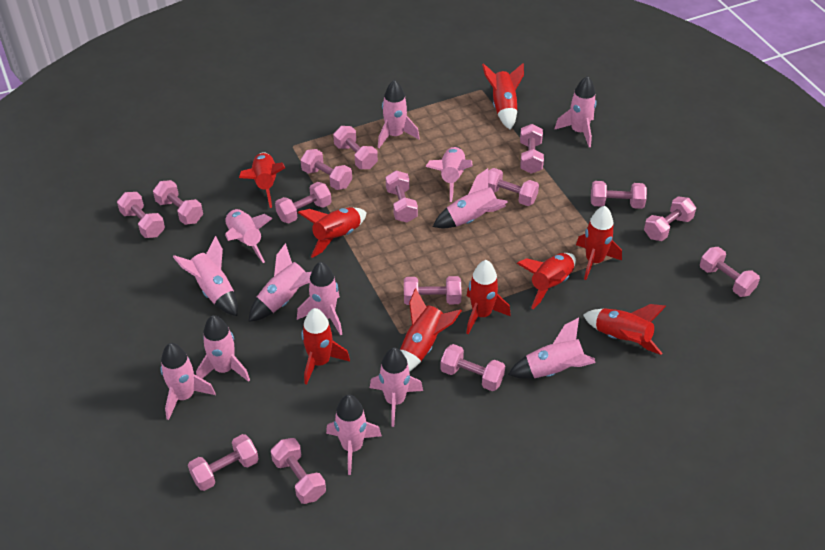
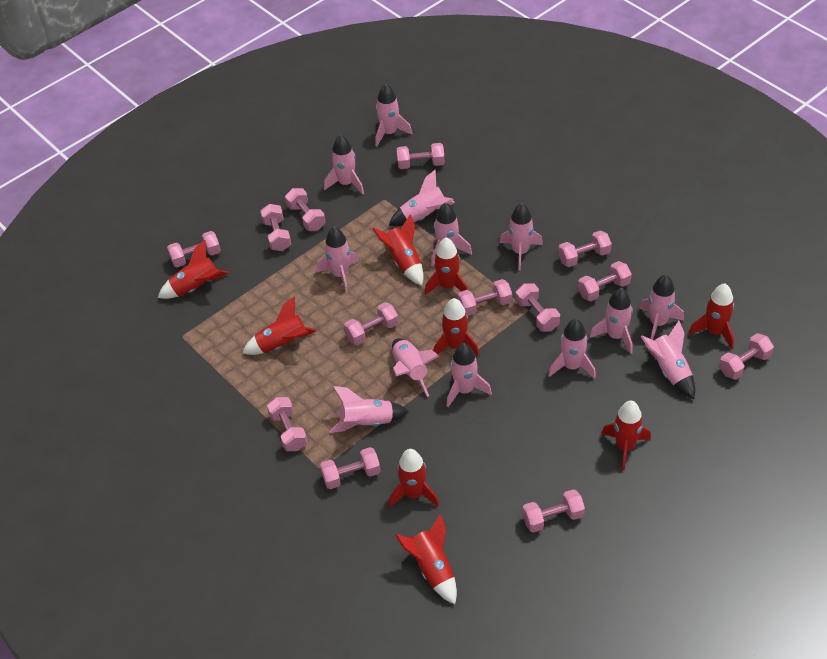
pink dumbbell: [117,192,165,238] [153,180,203,225] [188,434,259,491] [271,438,326,504] [275,182,332,223] [300,149,352,190] [333,126,378,169] [386,171,418,222] [404,276,462,305] [440,344,505,391] [488,168,539,206] [520,124,544,174] [591,181,647,209] [644,196,696,241] [700,247,760,297] = 15 -> [167,231,221,267] [260,204,291,251] [267,397,307,451] [285,188,325,231] [320,447,381,489] [344,302,399,345] [397,143,445,169] [458,279,512,316] [516,283,560,332] [522,489,585,533] [558,231,612,267] [578,261,632,301] [719,333,774,379] = 13

